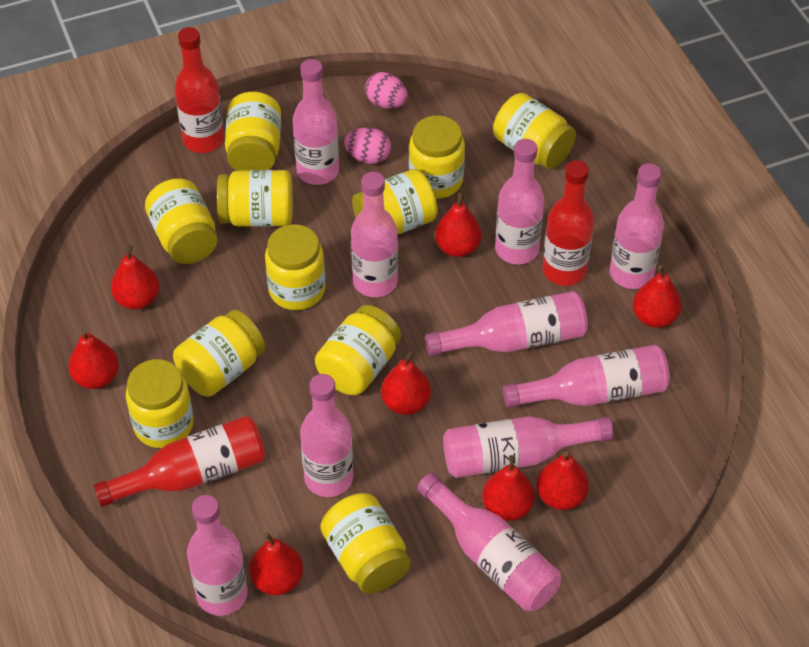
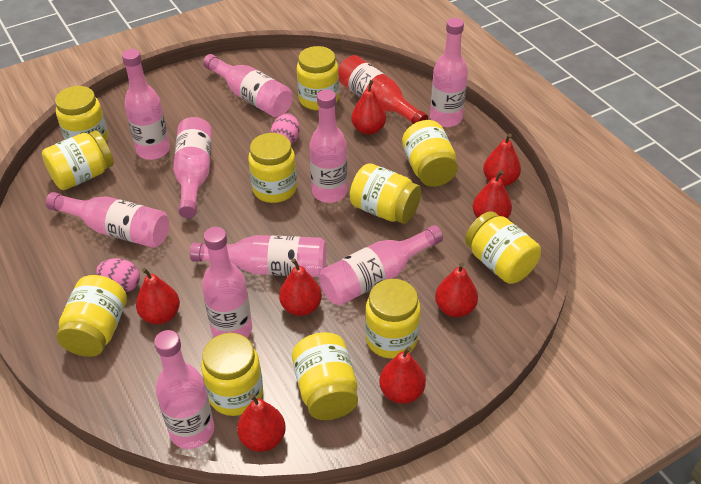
red bottle: [93,416,265,507] [174,27,224,153] [542,160,594,286] = 3 -> [338,55,428,124] = 1

